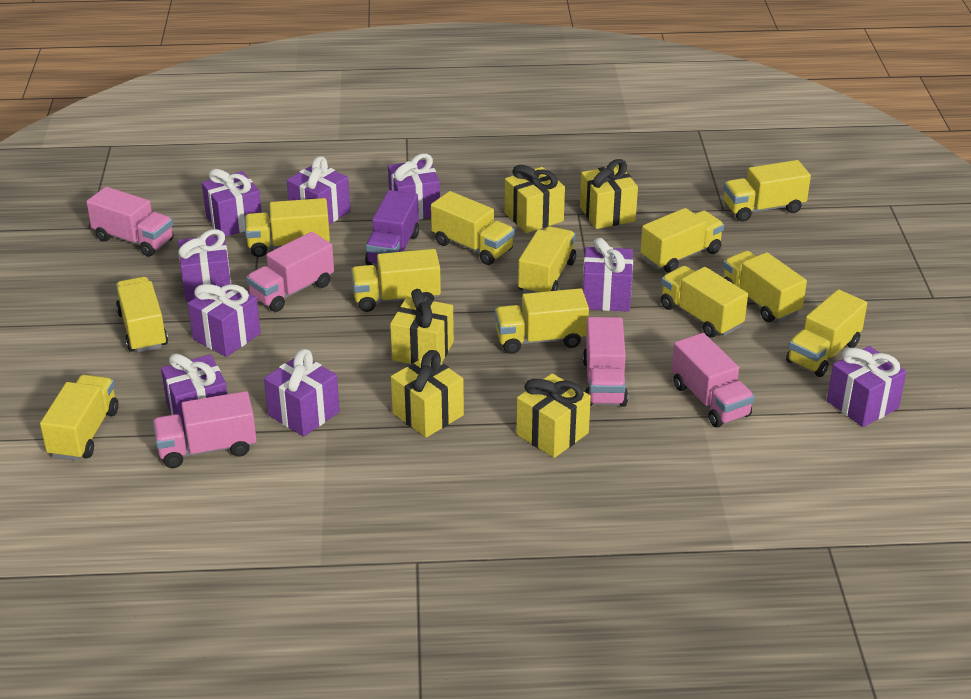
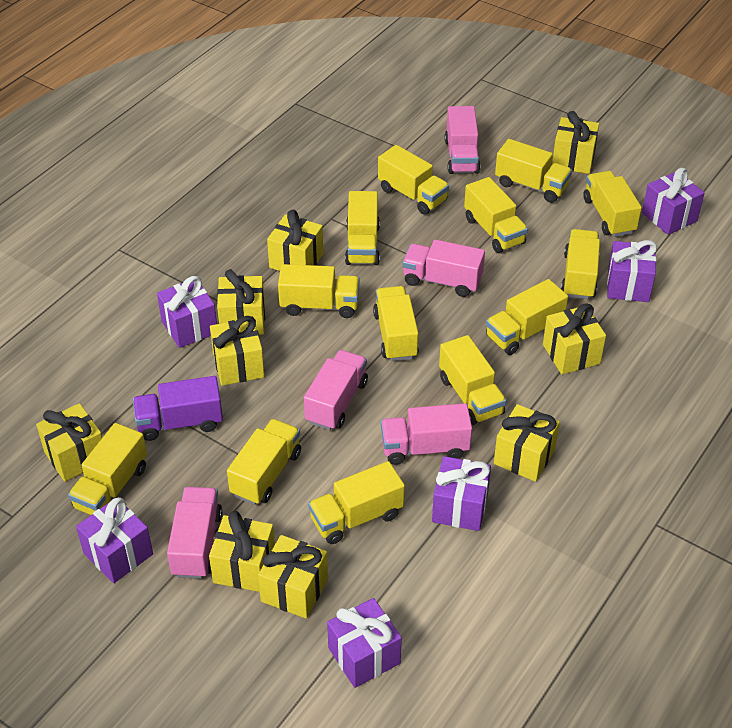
purple gift: [161,353,227,434] [178,229,231,302] [188,280,261,357] [202,169,262,237] [264,349,340,437] [287,156,350,224] [388,153,440,220] [583,238,633,312] [827,346,907,427] = 9 -> [76,497,153,583] [157,276,217,348] [327,598,402,688] [432,456,491,531] [607,240,657,302] [642,168,705,235] = 6
yellow gift: [390,289,454,364] [391,350,464,438] [505,165,565,233] [516,373,591,458] [580,159,638,229] = 5 -> [36,403,102,482] [209,511,275,592] [210,316,265,386] [217,269,265,335] [258,535,328,619] [267,209,323,271] [494,404,560,482] [543,303,606,374] [552,111,599,174] = 9
yellow truck: [40,375,119,461] [116,277,168,353] [245,198,330,257] [351,249,441,312] [431,191,515,265] [495,288,589,354] [518,226,576,293] [640,208,724,273] [661,266,748,338] [723,251,807,322] [724,160,811,222] [786,289,867,377] = 12 -> [68,423,147,515] [227,419,301,505] [278,264,360,318] [308,461,405,544] [345,191,380,265] [373,286,419,361] [378,145,449,215] [439,335,506,425] [464,177,528,253] [486,279,568,355] [495,139,572,203] [561,229,600,299] [583,171,642,237] = 13

